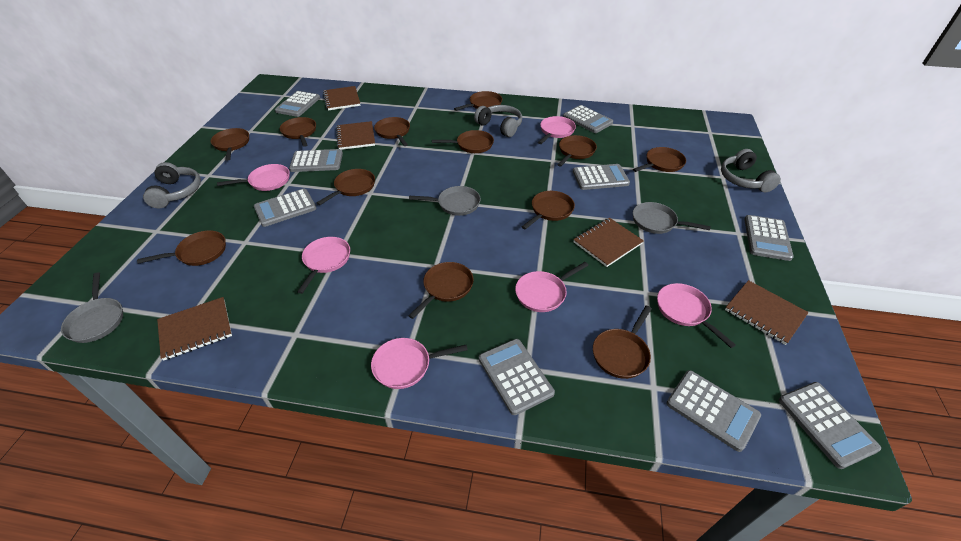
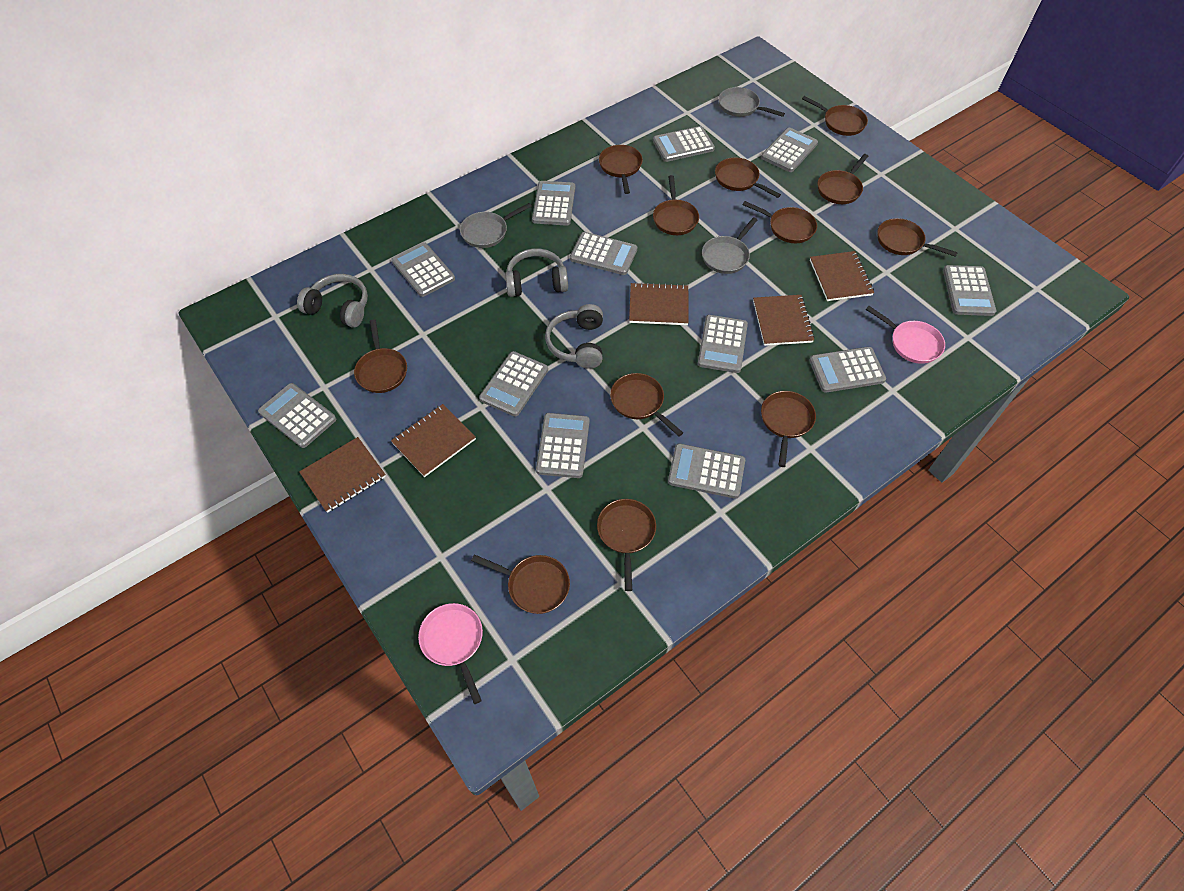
grey calculator: [254,189,316,227] [275,91,320,117] [289,149,343,172] [479,339,555,415] [563,105,613,133] [573,164,630,190] [666,370,761,452] [744,215,794,261] [779,382,881,469] = 9 -> [258,383,336,448] [391,242,455,297] [479,351,548,416] [532,181,575,226] [536,413,590,478] [570,232,637,275] [653,126,715,162] [668,443,745,499] [698,315,748,373] [761,127,818,172] [809,347,886,393] [943,265,996,316] = 12
pink pan: [217,164,290,191] [297,237,350,294] [371,338,468,389] [515,262,588,312] [538,116,576,144] [657,283,736,348] = 6 -> [418,603,483,704] [866,306,945,364] = 2

